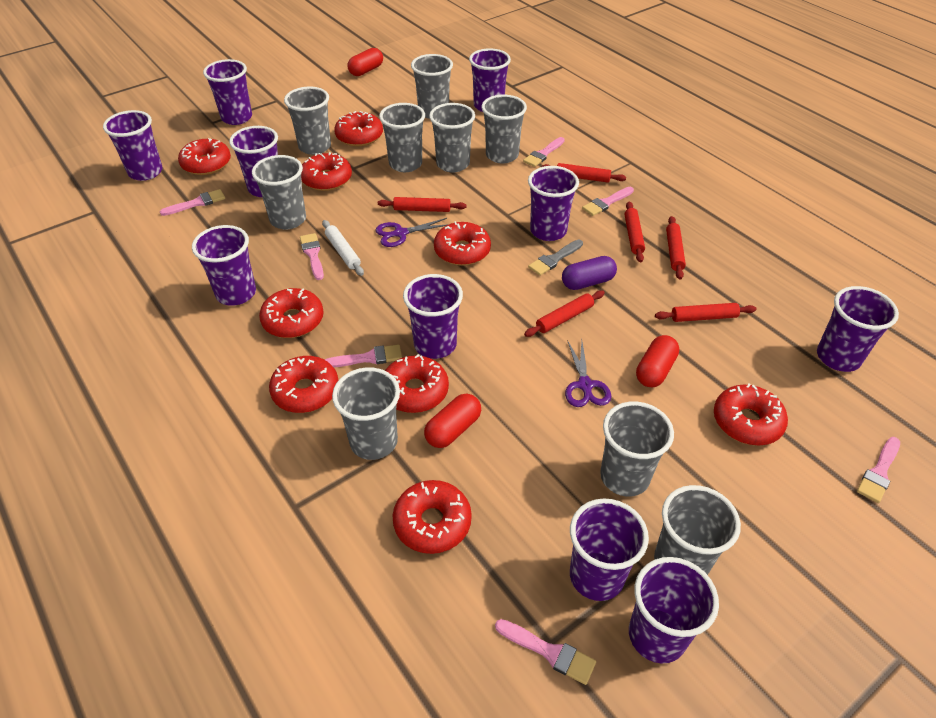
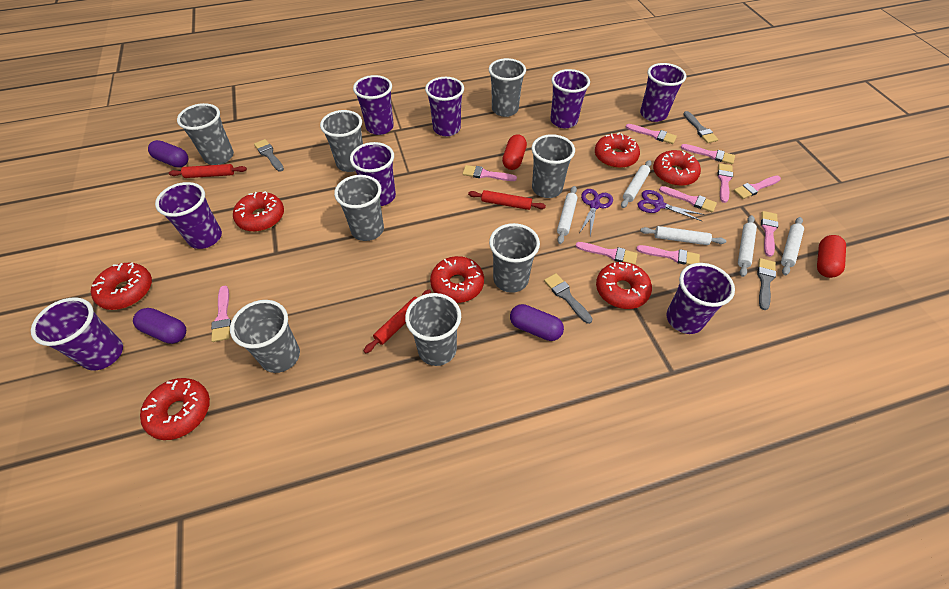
grey brush: [528,240,583,276] = 1 -> [254,139,284,172] [544,273,592,324] [683,111,718,143] [757,258,776,310] = 4
grey cup: [252,155,306,229] [284,87,331,155] [332,367,400,460] [379,103,425,172] [411,54,453,119] [429,103,475,173] [482,95,527,164] [600,402,674,497] [654,485,741,575] = 9 -> [177,103,234,165] [230,300,300,373] [320,110,363,172] [334,175,384,241] [405,293,461,366] [489,58,526,117] [489,223,540,293] [532,134,575,198] = 8
pink brush: [160,189,225,216] [300,233,324,280] [325,344,402,367] [495,619,596,685] [523,137,565,167] [582,187,634,216] [857,437,900,503] = 7 -> [211,286,231,342] [462,165,517,181] [576,242,638,265] [626,124,677,144] [636,245,700,265] [659,186,717,212] [680,144,735,164] [717,163,733,203] [733,176,781,199] [761,211,778,257] = 10
purple capsule: [562,256,617,290] = 1 -> [133,308,186,344] [148,140,188,168] [510,304,564,341] = 3
purple cup: [103,110,163,181] [192,225,256,305] [203,59,252,125] [229,126,278,197] [403,274,463,359] [469,48,511,112] [528,166,579,241] [570,498,649,601] [629,557,719,663] [817,286,899,372] = 10 -> [31,297,123,371] [155,182,222,249] [350,142,396,206] [353,75,394,135] [425,77,464,136] [550,69,590,128] [640,63,686,122] [666,263,735,334] = 8
red capsule: [348,48,383,76] [424,393,481,448] [636,335,679,387] = 3 -> [502,134,527,170] [817,235,846,278] = 2
red donut: [178,138,231,175] [259,288,324,338] [269,356,338,413] [301,152,352,191] [334,111,383,146] [385,354,449,413] [393,480,472,554] [434,221,491,266] [714,383,788,445] = 9 -> [91,263,152,310] [140,378,210,440] [233,191,284,232] [430,256,484,303] [595,133,640,168] [596,262,652,309] [653,150,701,186] = 7
red rolling pin: [378,197,466,212] [524,290,605,337] [542,163,626,183] [624,202,645,262] [655,303,756,322] [666,216,686,279] = 6 -> [169,164,247,178] [364,289,431,353] [468,190,546,210] = 3
white rolling pin: [322,220,364,276] = 1 -> [557,186,578,244] [621,160,652,208] [640,226,726,245] [738,215,757,277] [781,217,804,275] = 5

